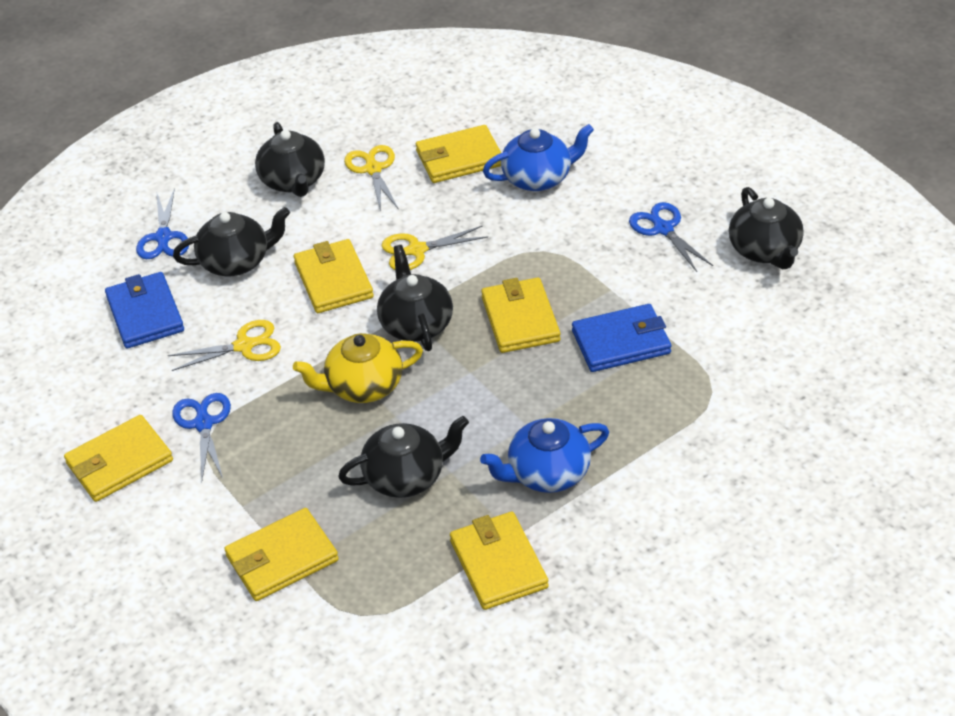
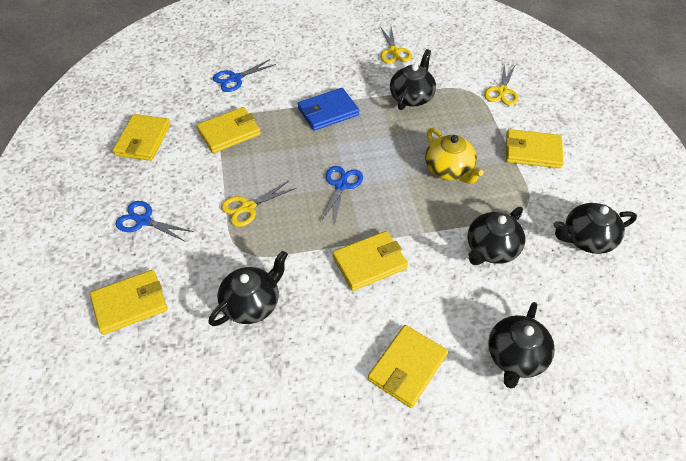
blue teapot: [480,418,609,493] [483,124,594,191] = 2 -> none = 0
blue wallet: [105,272,184,349] [572,304,671,372] = 2 -> [298,88,359,131] = 1

